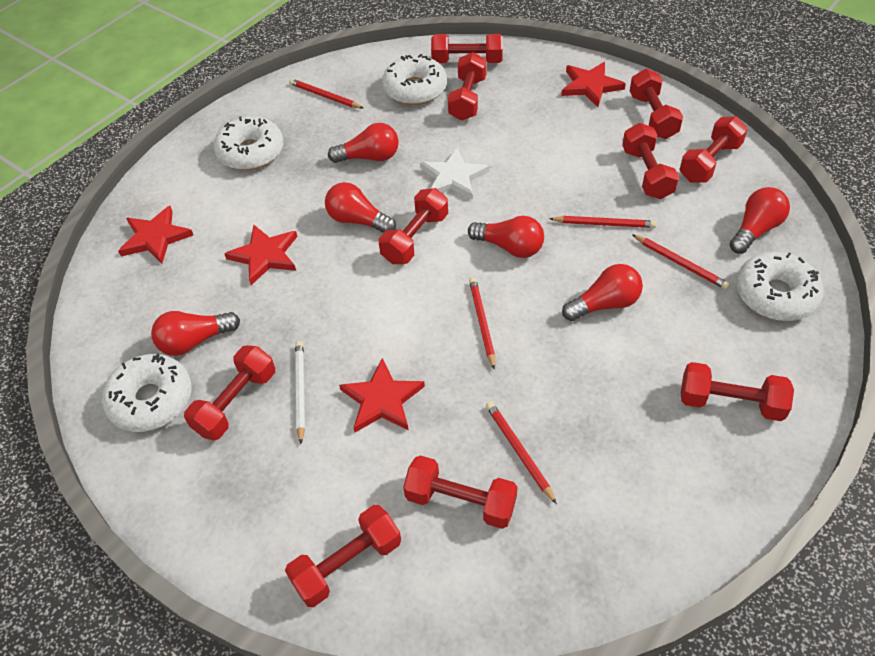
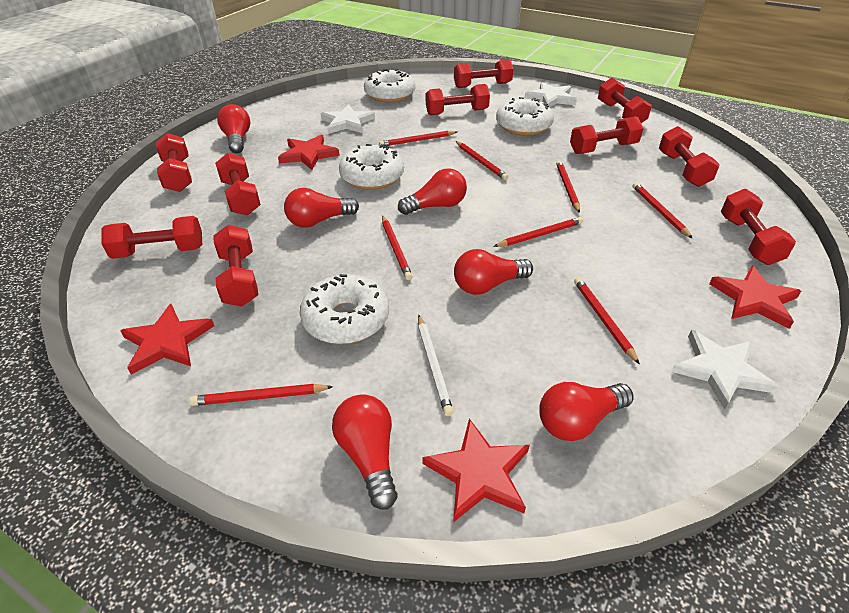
red pencil: [289,78,363,108] [469,277,495,370] [486,402,557,504] [549,216,657,228] [632,234,730,290] = 5 -> [189,384,333,406] [379,131,457,146] [382,215,413,280] [456,141,509,180] [493,217,583,247] [556,161,580,213] [574,277,640,364] [633,182,693,239] = 8
white star: [420,148,489,200] = 1 -> [321,104,375,134] [524,82,577,107] [671,330,779,410] = 3

